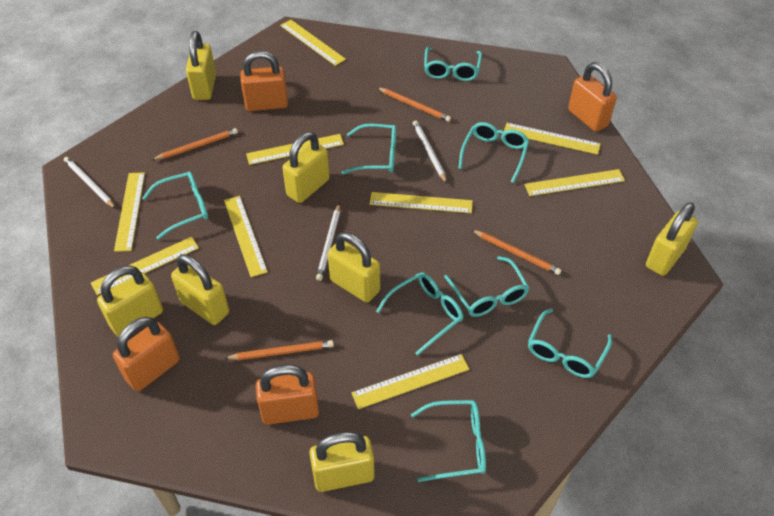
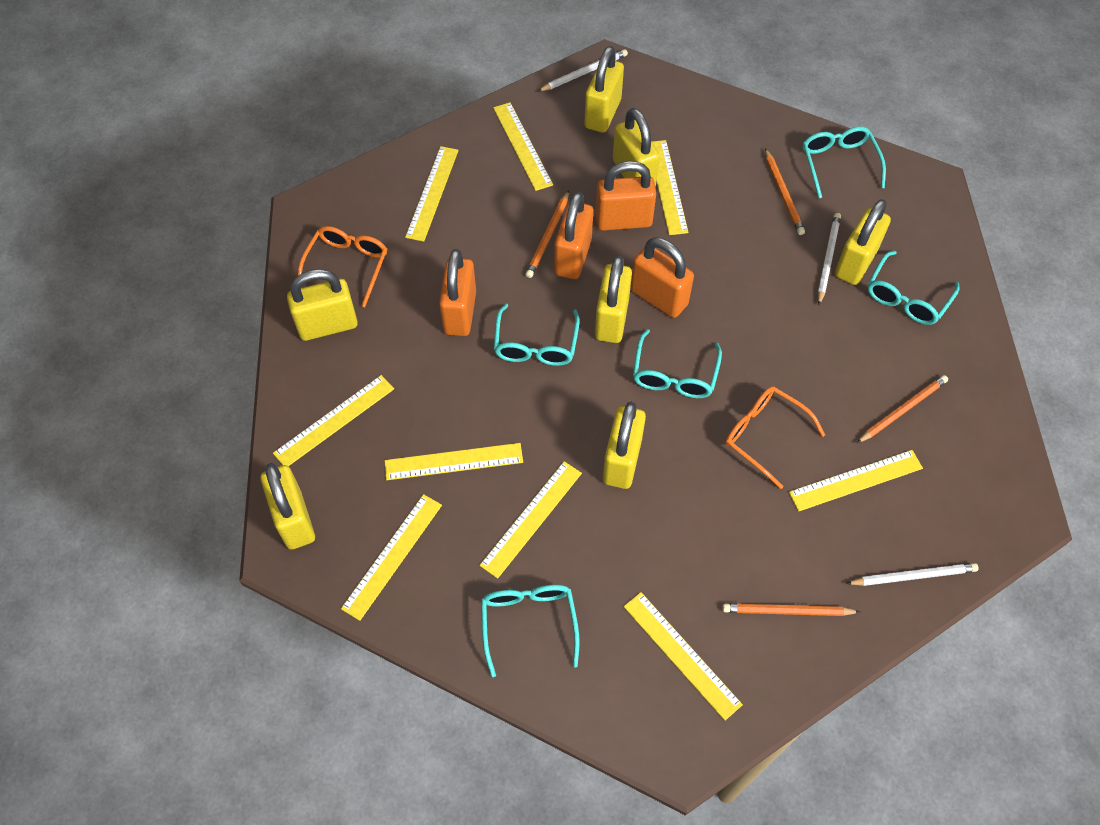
orange glasses: none = 0 -> [298,226,387,307] [725,386,825,489] = 2
turquoise glasses: [143,171,208,240] [342,124,396,175] [376,272,463,355] [411,400,486,482] [424,47,482,81] [444,256,529,317] [458,122,529,183] [528,308,612,378] = 8 -> [481,585,580,677] [494,303,580,366] [633,329,722,398] [803,126,886,198] [868,251,960,325] = 5

